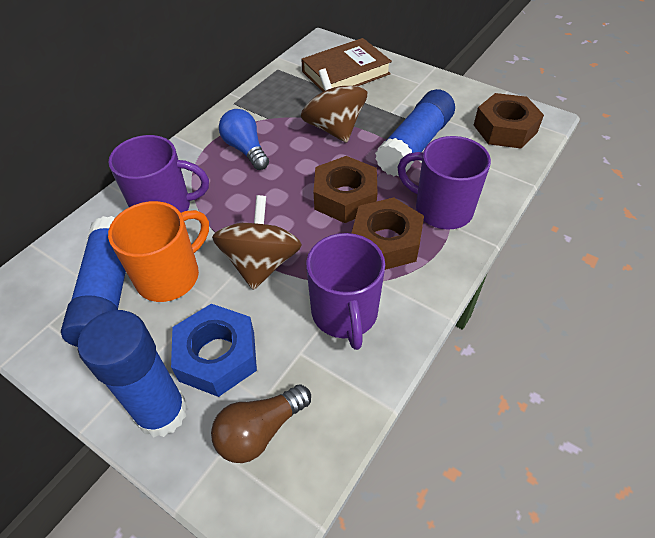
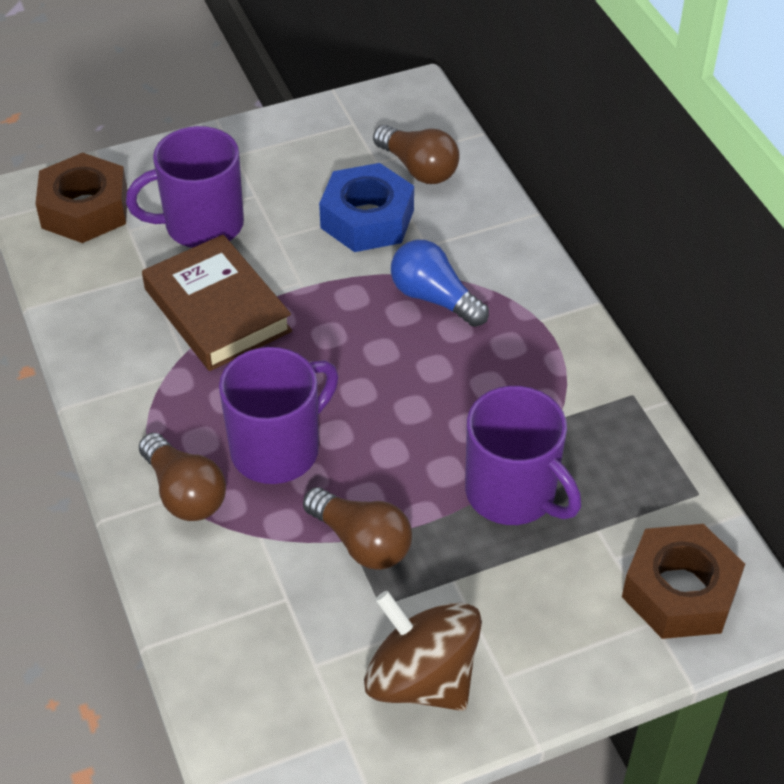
blue glue stick: [61,216,126,347] [78,310,187,437] [375,89,455,176] = 3 -> none = 0
brown light bulb: [211,384,311,463] = 1 -> [139,433,226,521] [303,487,412,570] [373,125,460,184] = 3
brown nut: [314,156,377,223] [351,198,424,270] [474,93,544,148] = 3 -> [35,153,128,243] [622,524,745,639] = 2
brown spinning top: [212,195,302,290] [301,68,367,143] = 2 -> [364,591,482,711] = 1
orange mug: [108,201,209,302] = 1 -> none = 0

